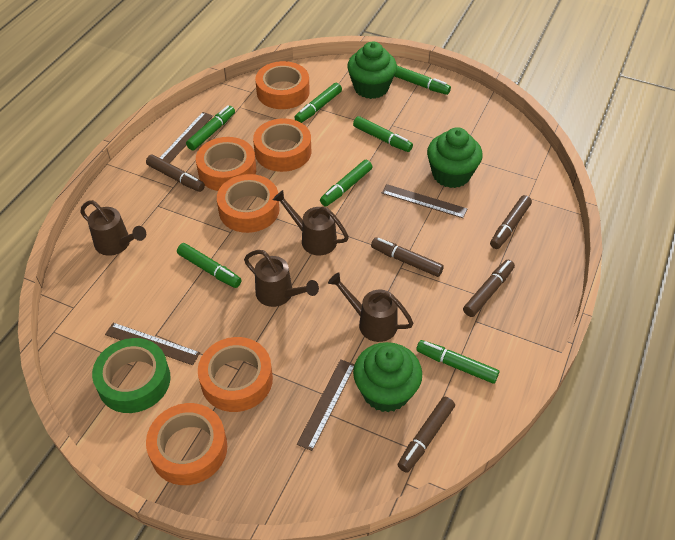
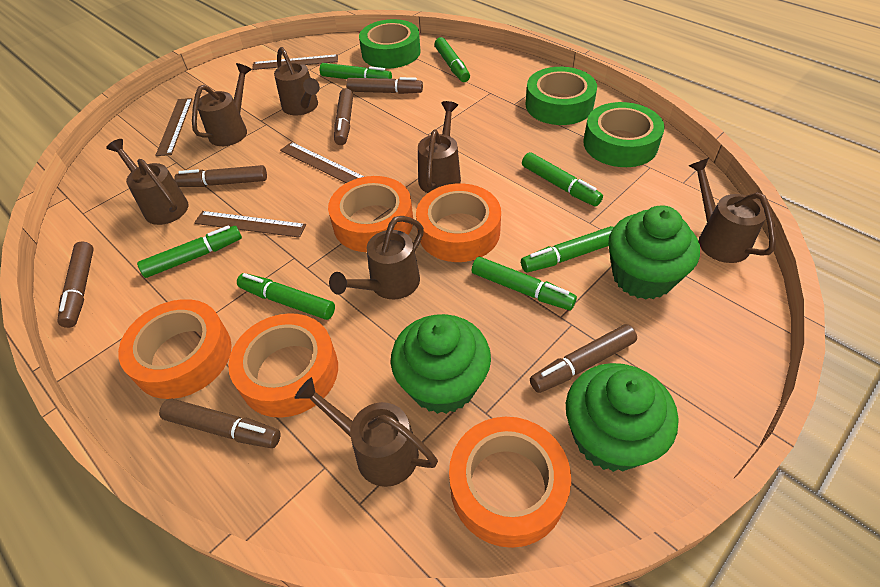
brown marker: [146,155,205,192] [371,237,444,277] [398,397,455,473] [463,260,515,317] [490,195,532,249] = 5 -> [57,242,94,328] [159,399,281,448] [174,165,267,187] [334,88,353,145] [346,77,423,94] [530,324,637,393] = 6
brown watering can: [80,200,146,256] [244,250,319,307] [273,190,349,255] [328,272,414,342] = 4 -> [106,139,188,225] [192,63,252,146] [274,47,320,116] [294,377,438,487] [329,216,424,299] [418,101,461,193] [688,158,776,263] = 7
green tape: [92,338,171,413] = 1 -> [359,19,421,69] [525,67,597,125] [583,102,665,167] = 3
orange tape: [146,403,227,485] [196,137,256,191] [198,337,273,412] [217,174,280,233] [253,118,311,172] [255,61,310,109] = 6 -> [118,299,232,399] [228,313,338,418] [328,176,413,252] [416,183,501,262] [449,417,571,548] = 5

